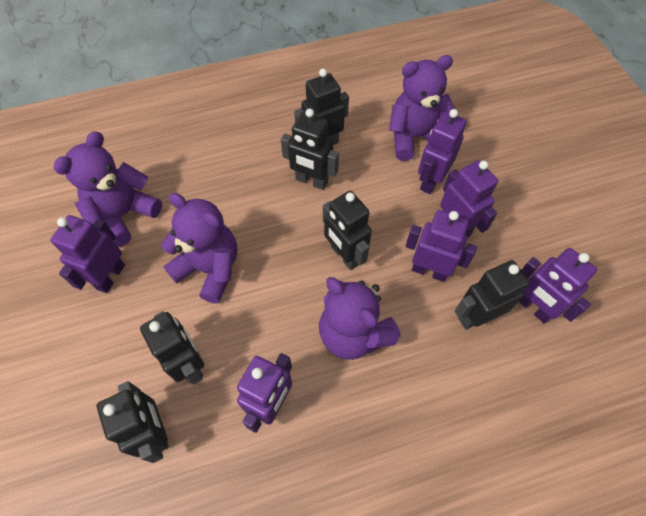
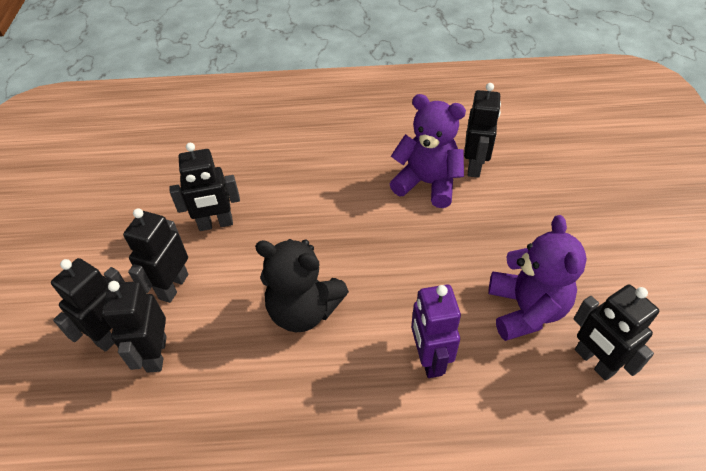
black teddy bear: none = 0 -> [255,239,349,332] = 1
purple robot: [50,215,125,293] [237,353,292,433] [406,210,477,282] [418,109,467,194] [440,160,498,238] [519,248,597,324] = 6 -> [411,285,461,378] = 1
purple teddy bear: [53,131,162,247] [161,193,237,304] [319,277,400,360] [389,55,455,161] = 4 -> [390,94,466,208] [488,215,587,341] = 2

